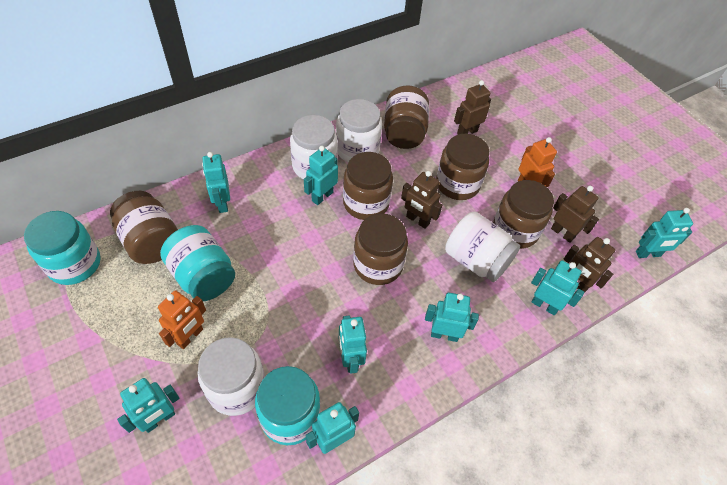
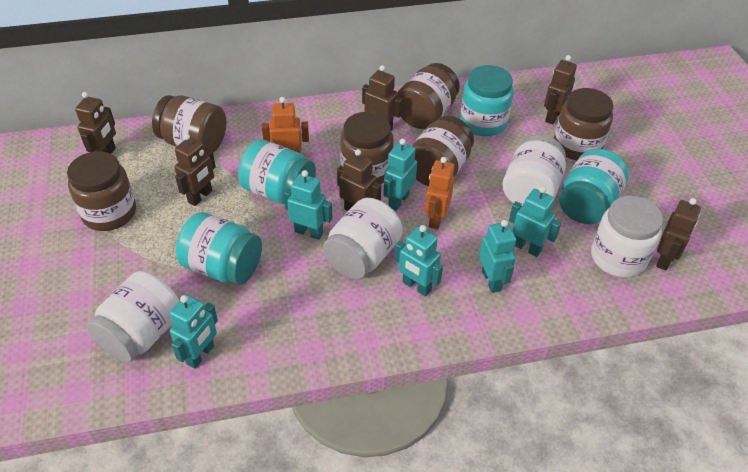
brown robot: [401,171,442,229] [454,80,491,134] [551,186,599,243] [563,237,615,292] = 4 -> [75,92,116,153] [174,134,216,206] [337,149,381,211] [362,65,403,131] [544,55,577,124] [656,198,701,270] = 6
turquoise jar: [24,211,101,285] [160,225,235,301] [255,366,321,445] = 3 -> [176,212,262,285] [238,139,316,204] [460,65,514,136] [559,149,629,224] = 4
turquoise robot: [117,378,180,433] [202,152,230,213] [304,146,338,205] [305,402,359,454] [339,316,367,374] [425,293,479,342] [531,260,585,316] [636,208,693,258] = 8 -> [170,295,218,369] [283,170,332,240] [383,139,417,211] [394,225,443,297] [479,220,516,293] [509,186,561,257] = 6

